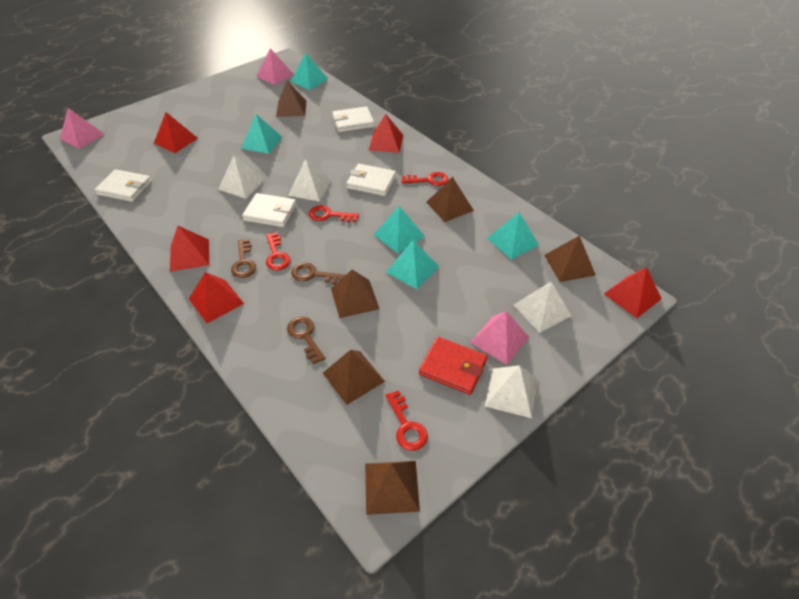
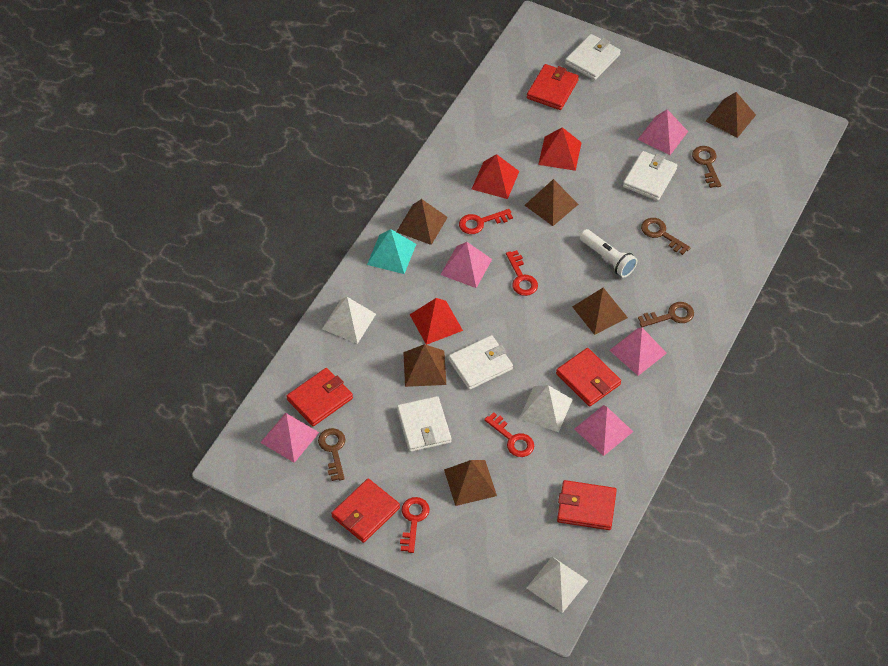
brown key: [231,239,256,278] [287,317,326,364] [291,262,345,285] = 3 -> [318,428,345,481] [638,302,694,327] [641,218,691,255] [692,146,721,188] = 4
pink pyramid: [60,108,104,149] [256,48,294,85] [470,311,529,365] = 3 -> [260,413,319,463] [440,242,492,288] [574,405,633,456] [609,327,667,376] [637,109,688,155] = 5
red pyramid: [154,112,198,153] [170,226,209,272] [189,272,244,323] [369,114,403,153] [604,267,662,318] = 5 -> [410,298,463,345] [472,154,519,199] [538,127,582,171] = 3
red wallet: [419,337,487,395] = 1 -> [286,368,353,426] [331,479,400,543] [527,64,579,110] [556,348,621,406] [557,480,617,530] = 5
turquoise pyramid: [241,114,282,154] [290,53,328,90] [373,206,425,253] [386,240,439,289] [487,212,539,260] = 5 -> [367,229,416,274] = 1
white flashlight: none = 0 -> [580,229,637,277] = 1
white pyramid: [218,155,265,199] [288,159,331,202] [485,365,538,418] [514,282,571,333] = 4 -> [322,297,376,344] [519,385,573,432] [527,556,588,613] = 3

